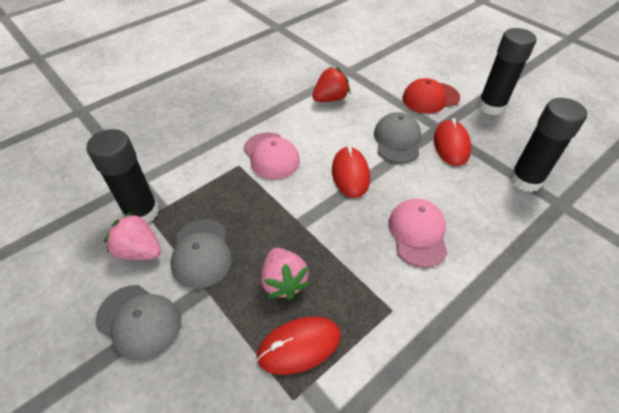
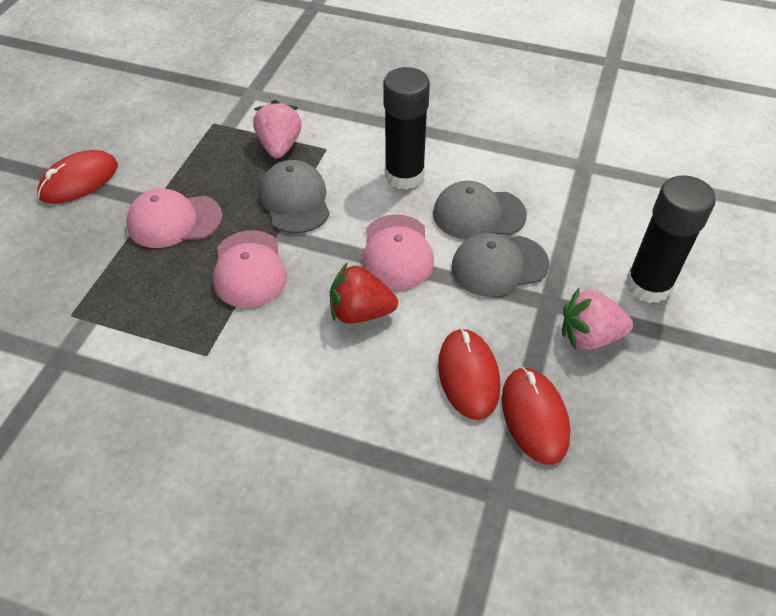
black glue stick: [87,129,159,224] [478,28,536,115] [509,98,587,192] = 3 -> [383,67,430,190] [625,175,716,303] = 2
pink cap: [243,132,300,179] [388,199,448,268] = 2 -> [126,188,222,248] [213,230,287,308] [362,214,434,290] = 3
red cap: [402,78,460,114] = 1 -> none = 0

